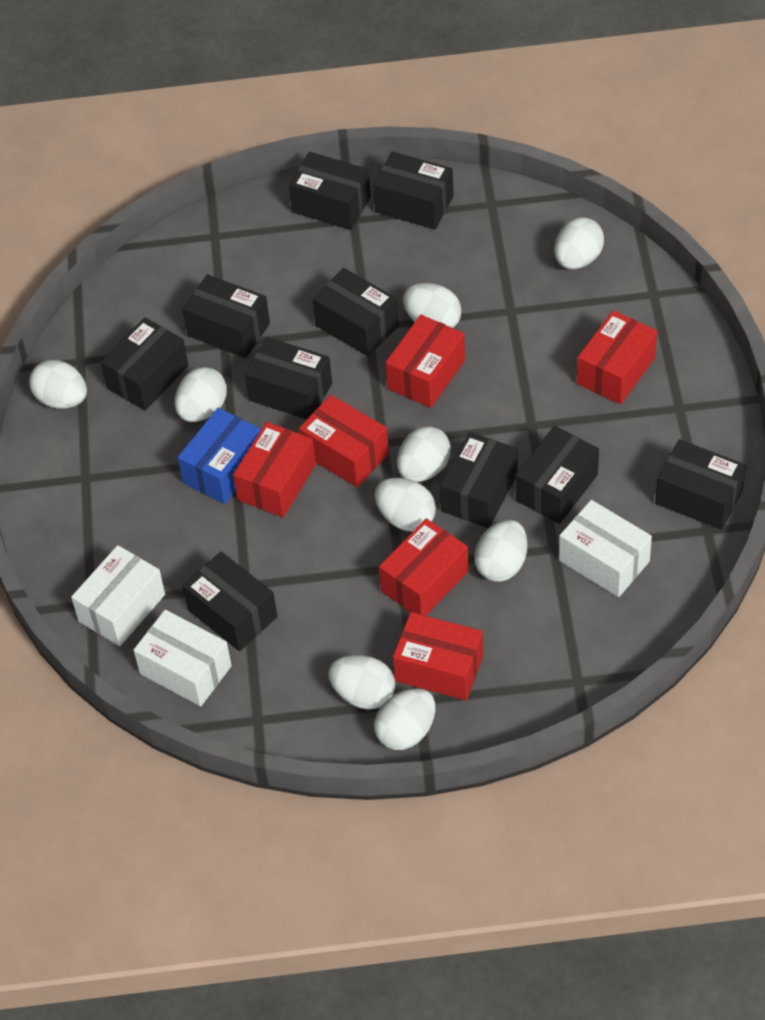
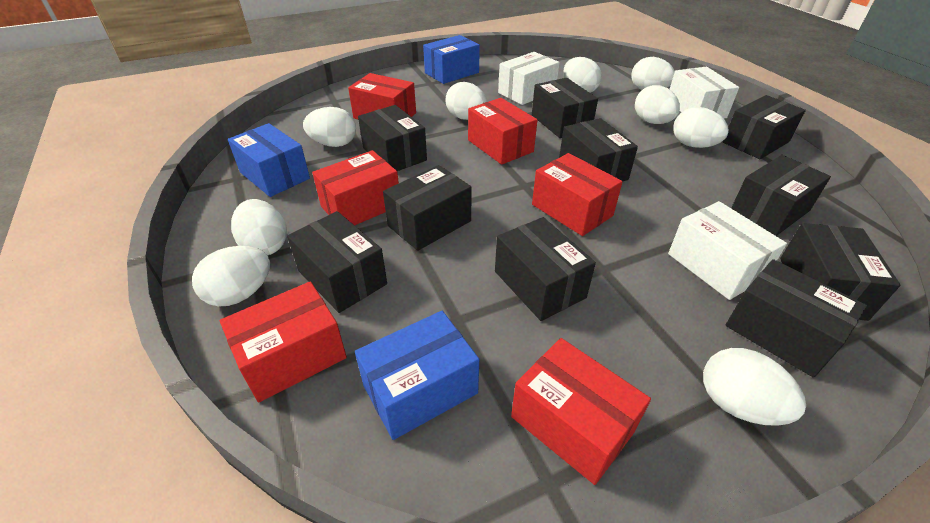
blue box: [177,408,261,504] = 1 -> [228,123,310,197] [355,311,479,440] [423,35,480,84] = 3

